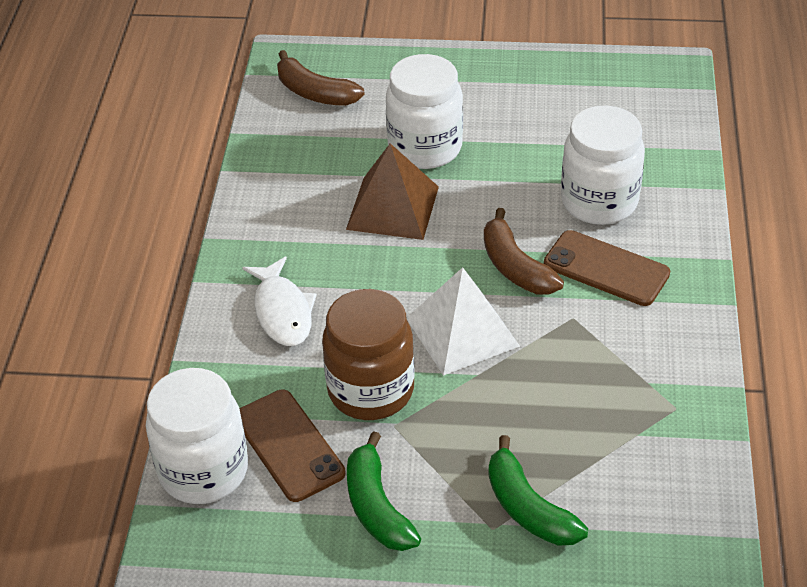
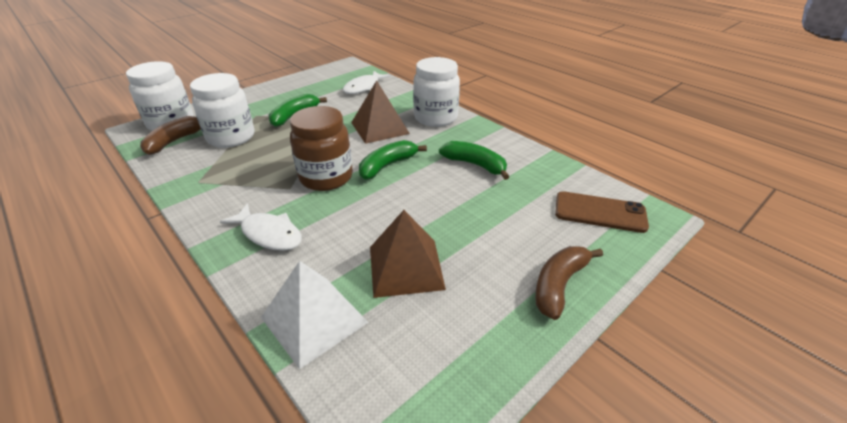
brown phone: [239,390,346,502] [544,230,670,306] = 2 -> [555,191,649,233] = 1
brown pyramid: [346,143,439,240] = 1 -> [351,80,410,144] [370,210,446,298] = 2
green banana: [347,431,421,551] [488,435,588,546] = 2 -> [269,94,327,127] [359,140,427,180] [439,141,510,180] = 3
white fish: [242,256,317,346] = 1 -> [220,203,302,251] [343,71,390,94] = 2

